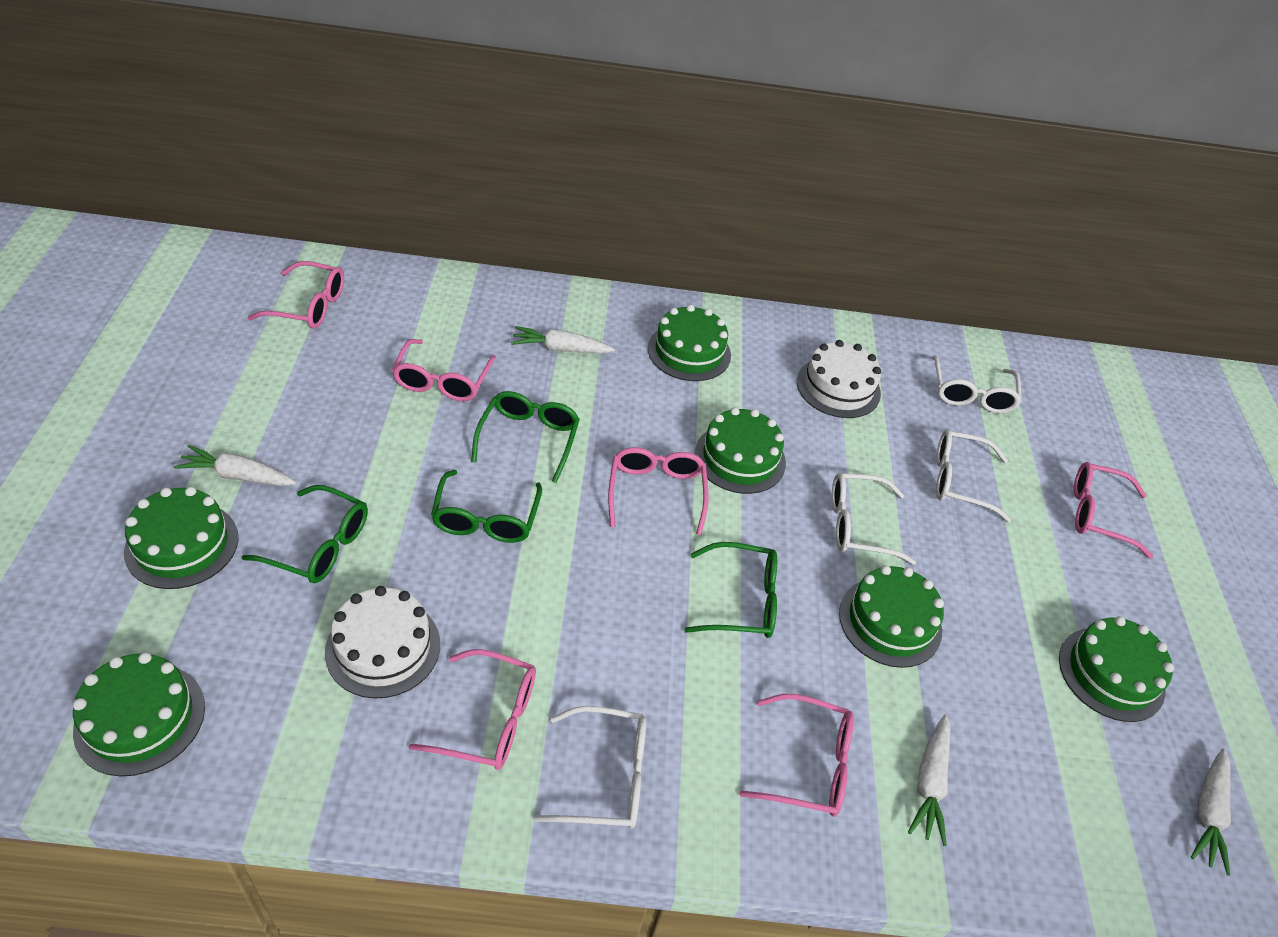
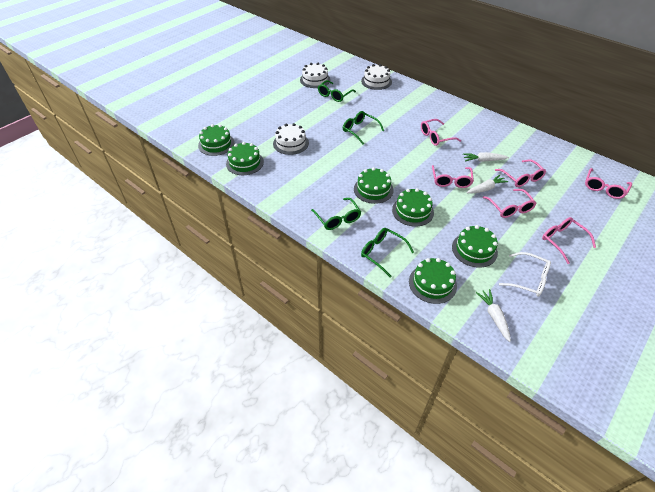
white cake: [325,586,440,698] [797,340,881,418] = 2 -> [273,123,309,155] [300,63,330,88] [361,64,392,90] = 3
white carrot: [174,445,296,486] [511,326,615,354] [908,715,950,846] [1191,749,1231,876] = 4 -> [463,152,509,162] [467,175,508,194] [476,289,511,342] = 3
white glasses: [534,706,646,829] [832,473,916,565] [932,356,1022,413] [936,429,1011,522] = 4 -> [499,252,551,297] = 1

